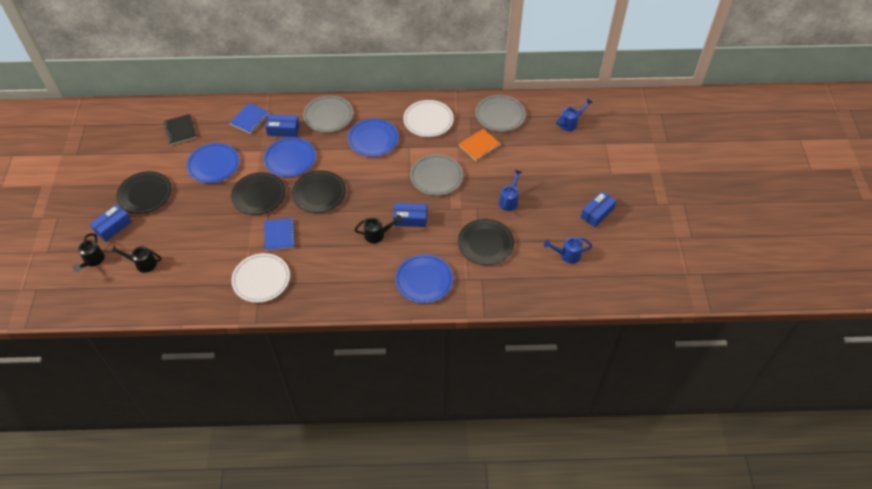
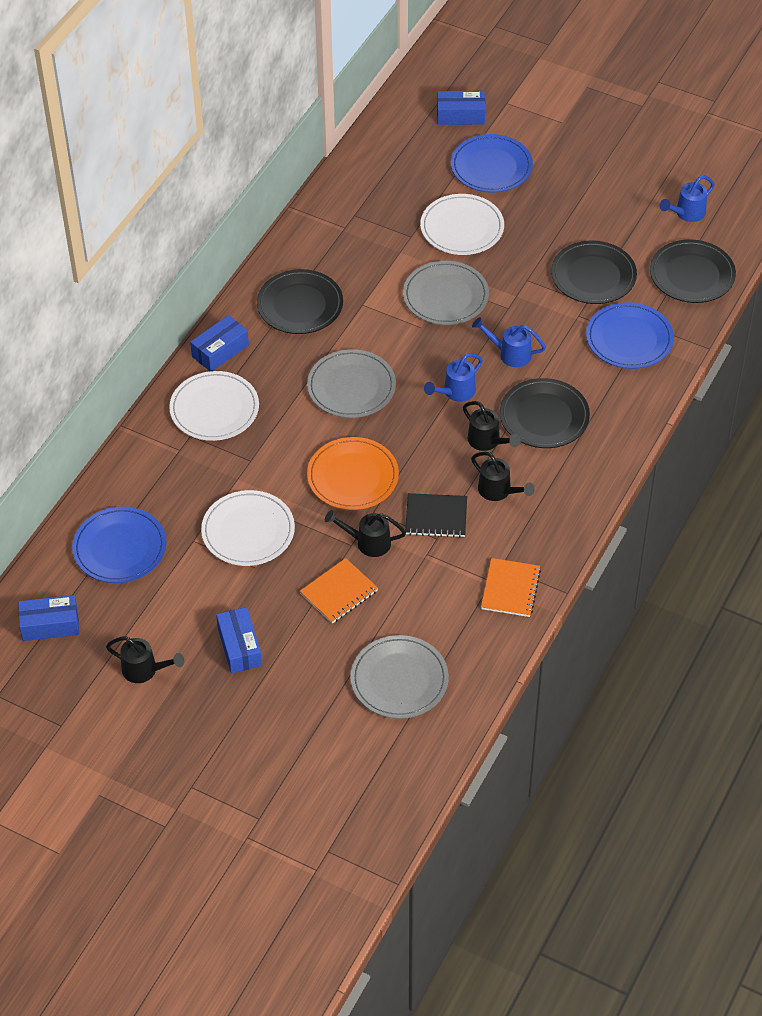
black watering can: [73,233,105,272] [110,245,162,273] [354,215,402,243] = 3 -> [106,636,184,683] [325,510,406,557] [463,401,520,451] [471,452,535,501] = 4
blue notebook: [229,103,270,134] [264,218,296,251] = 2 -> none = 0
blue plate: [186,143,240,183] [264,137,316,177] [348,118,399,157] [395,254,453,303] = 4 -> [72,507,167,583] [451,134,533,193] [586,302,674,369] = 3
orange notebook: [459,129,501,161] = 1 -> [300,558,378,624] [481,558,541,617] = 2
orange plate: none = 0 -> [307,437,399,510] = 1
white plate: [231,253,290,303] [403,100,454,137] = 2 -> [169,371,259,441] [201,490,295,566] [420,194,504,255] = 3

